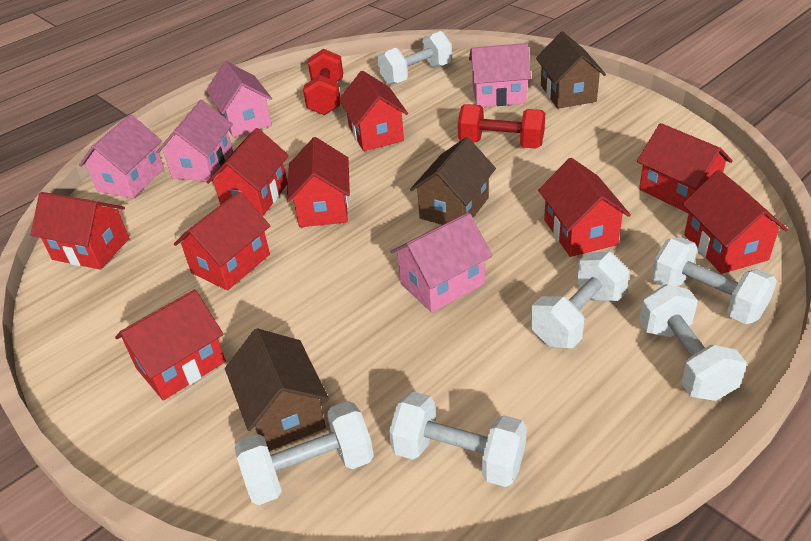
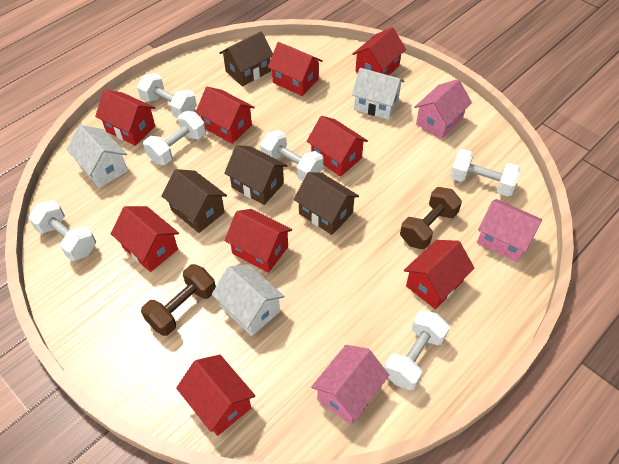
brown dumbbell: none = 0 -> [141,264,216,336] [400,187,462,249] = 2
brown house: [225,328,329,451] [410,137,496,225] [536,31,606,109] = 3 -> [161,169,227,233] [219,31,273,86] [224,145,288,205] [294,172,359,235] = 4
pink house: [79,114,164,198] [156,100,233,182] [206,61,272,137] [390,212,492,313] [469,43,531,107] = 5 -> [311,345,389,425] [414,79,472,139] [477,199,542,262] = 3
red dumbbell: [303,49,343,115] [458,104,545,149] = 2 -> none = 0
white house: none = 0 -> [66,125,128,188] [212,264,285,336] [352,68,404,120] = 3

